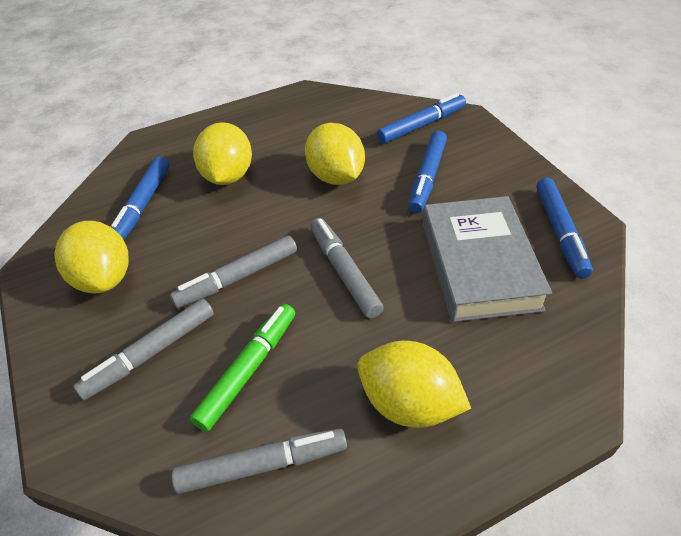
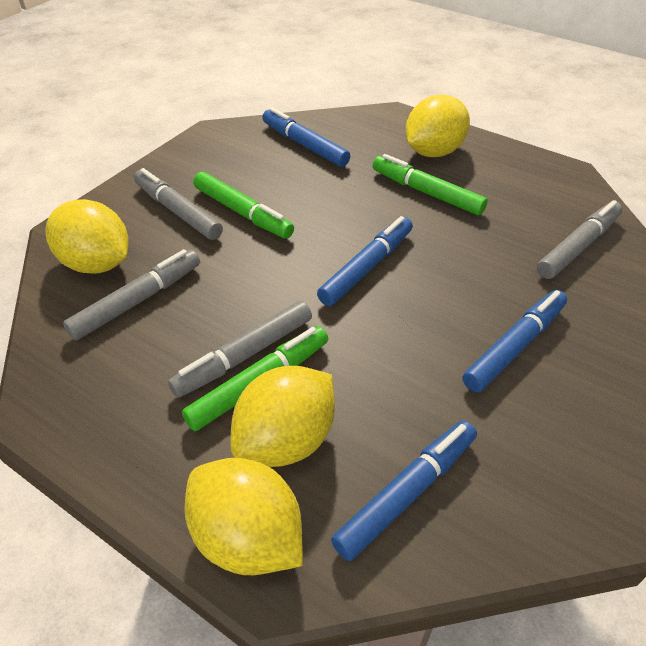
green marker: [190,304,295,432] = 1 -> [182,326,328,431] [193,172,294,239] [373,154,488,215] = 3
grey book: [423,196,552,322] = 1 -> none = 0

